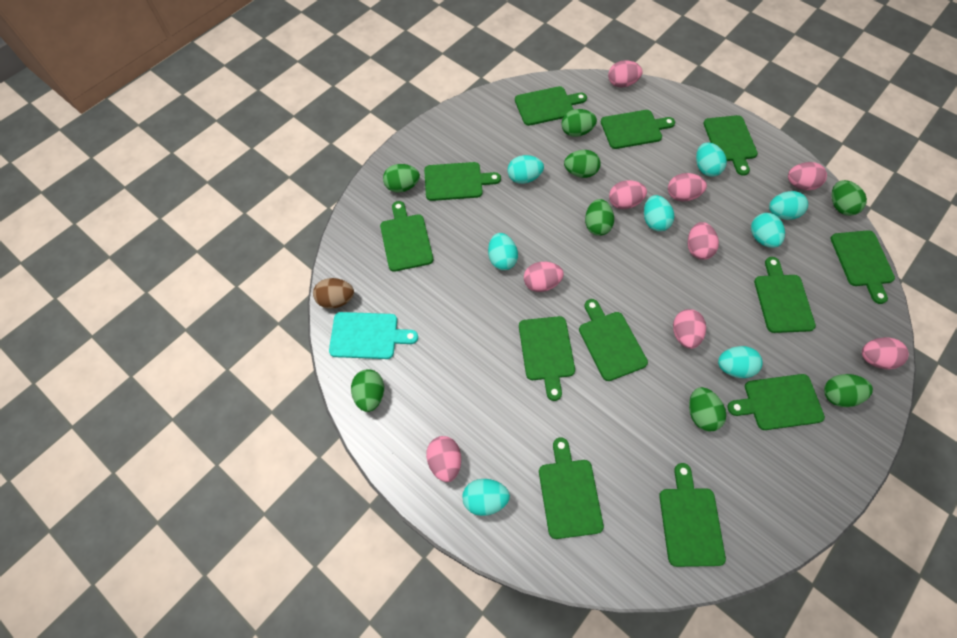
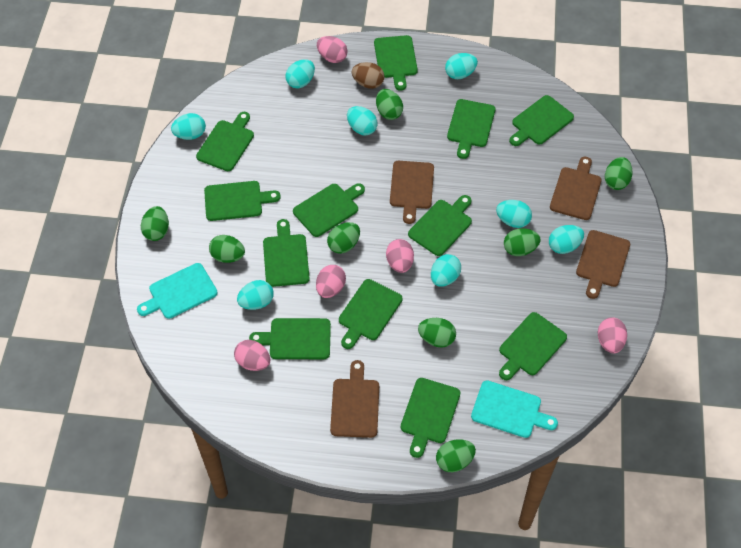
brown cutting board: none = 0 -> [330,360,379,438] [390,161,434,224] [550,157,602,220] [576,230,630,299] = 4
pink egg: [426,436,461,482] [524,262,564,292] [608,60,642,88] [609,180,647,209] [668,173,707,202] [673,309,706,349] [688,222,719,260] [788,162,827,190] [862,337,909,369] = 9 -> [234,340,270,371] [316,265,346,298] [317,36,348,63] [386,239,414,273] [598,317,627,353] = 5
turquoise cutting board: [329,312,418,359] = 1 -> [137,263,218,319] [471,380,558,438] = 2

